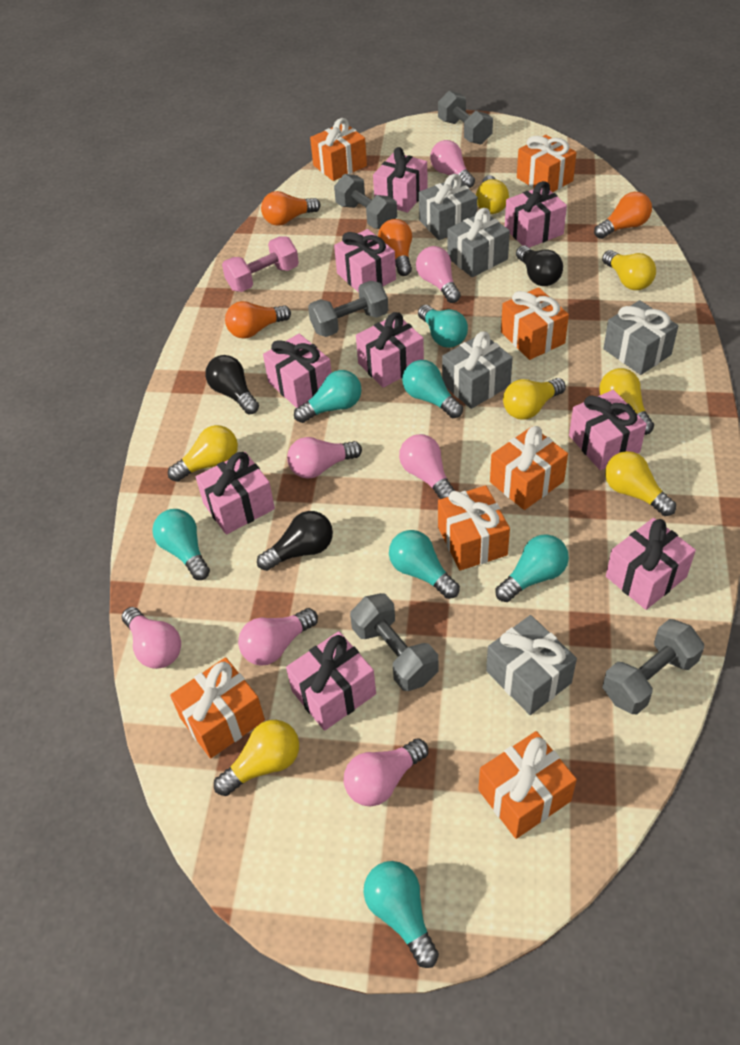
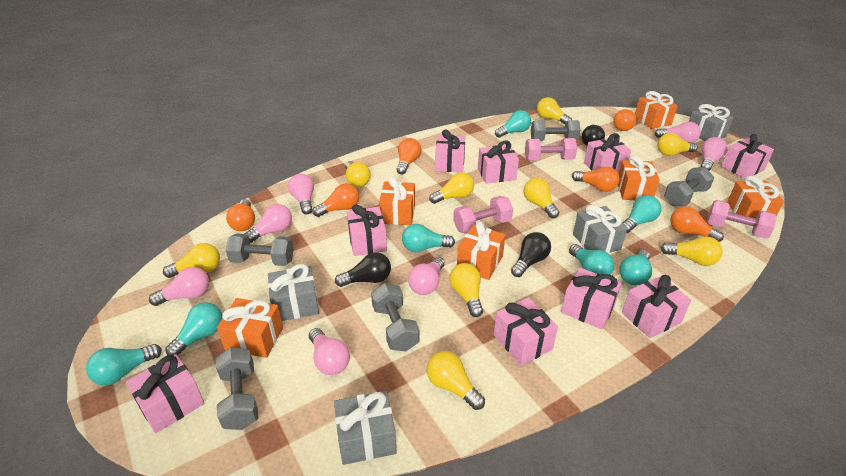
grey gift: [419,174,478,240] [442,331,513,409] [447,208,510,277] [486,615,577,715] [603,300,678,375] = 5 -> [268,264,319,321] [334,391,397,465] [573,205,628,253] [689,104,734,141] = 4
orange gift: [170,658,265,758] [310,118,367,181] [438,485,510,570] [478,731,577,839] [490,426,568,510] [501,287,569,360] [517,135,577,192] = 7 -> [217,298,283,358] [379,177,415,225] [457,222,505,280] [618,155,660,201] [635,91,678,129] [727,176,784,218] = 6
orange light bulb: [225,301,291,339] [261,191,320,226] [378,219,412,276] [594,192,652,239] = 4 -> [226,199,255,231] [313,184,359,217] [397,138,421,175] [572,166,619,192] [614,109,636,131] [670,206,724,242] = 6
pink dumbbell: [222,236,299,292] = 1 -> [453,196,513,234] [525,138,577,161] [707,200,777,239] = 3
yellow light bulb: [168,425,238,482] [214,720,299,796] [476,175,509,214] [503,378,566,420] [599,368,654,435] [602,250,656,290] [605,451,676,516] = 7 -> [163,243,220,278] [345,161,371,187] [427,351,485,410] [429,172,474,204] [449,263,483,317] [524,178,559,218] [537,97,572,124] [657,133,698,156] [661,236,723,266] = 9

